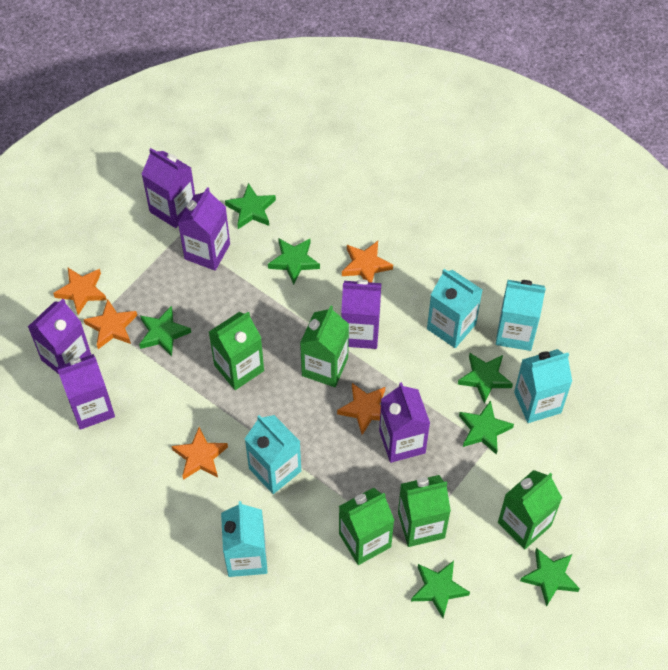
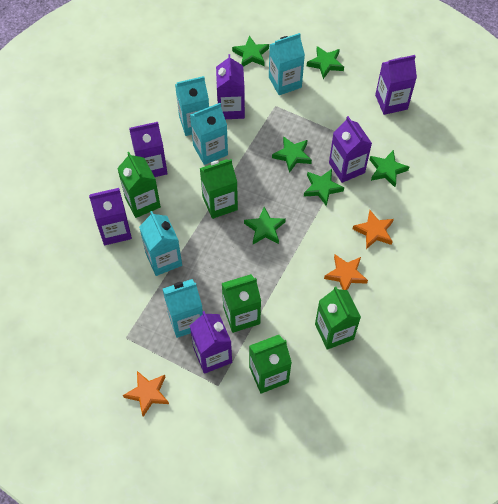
green star: [139,306,191,357] [225,183,276,229] [268,238,320,285] [411,561,470,618] [458,353,513,404] [459,401,514,455] [520,548,580,607] = 7 -> [232,35,269,67] [244,207,286,244] [272,136,312,173] [304,169,344,206] [307,46,344,79] [370,150,409,187] = 6
orange star: [53,268,107,315] [83,299,137,349] [172,427,228,480] [337,383,385,435] [342,241,393,283] = 5 -> [123,371,169,417] [324,255,368,290] [353,210,394,249] = 3

